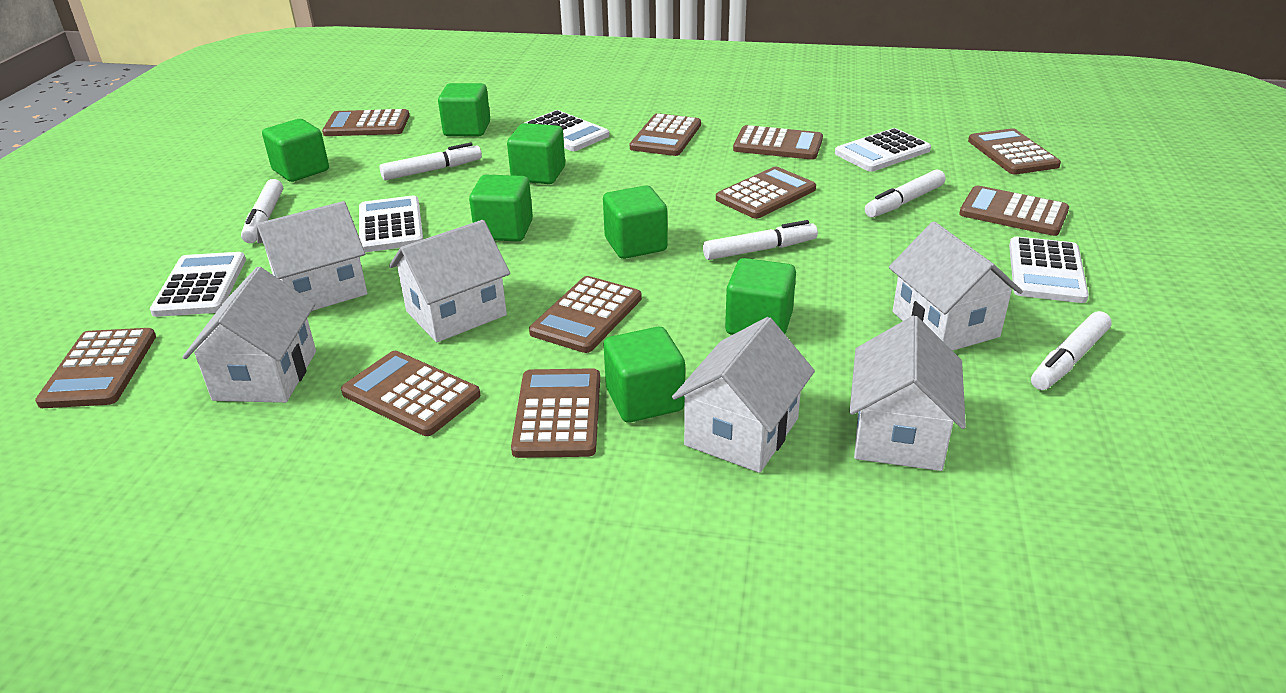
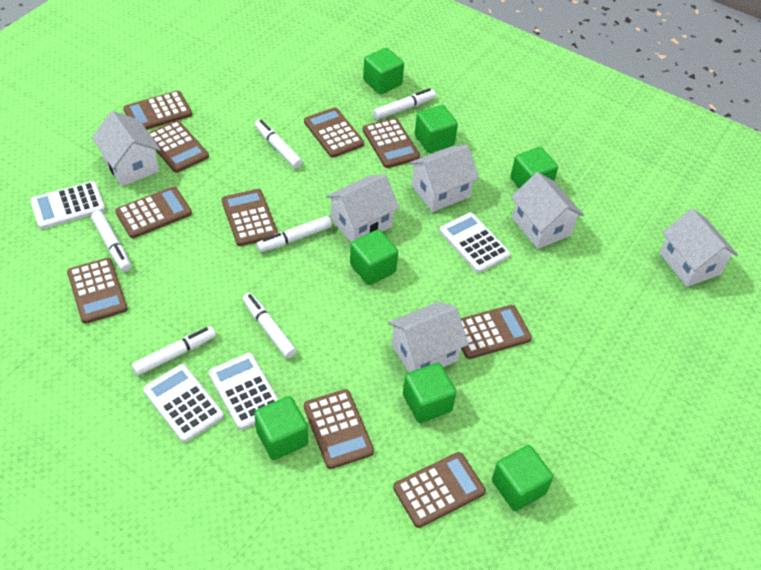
white calculator: [150,252,246,317] [359,195,423,252] [525,110,609,151] [835,128,931,172] [1009,237,1089,303] = 5 -> [30,181,106,229] [143,364,224,442] [209,353,279,430] [440,213,510,273] = 4
white marker: [241,179,283,243] [380,143,482,180] [703,220,818,260] [865,169,945,217] [1031,311,1112,390] = 5 -> [91,211,131,272] [131,326,216,376] [242,292,297,358] [254,119,303,169] [257,216,332,252] [373,88,436,120] = 6

